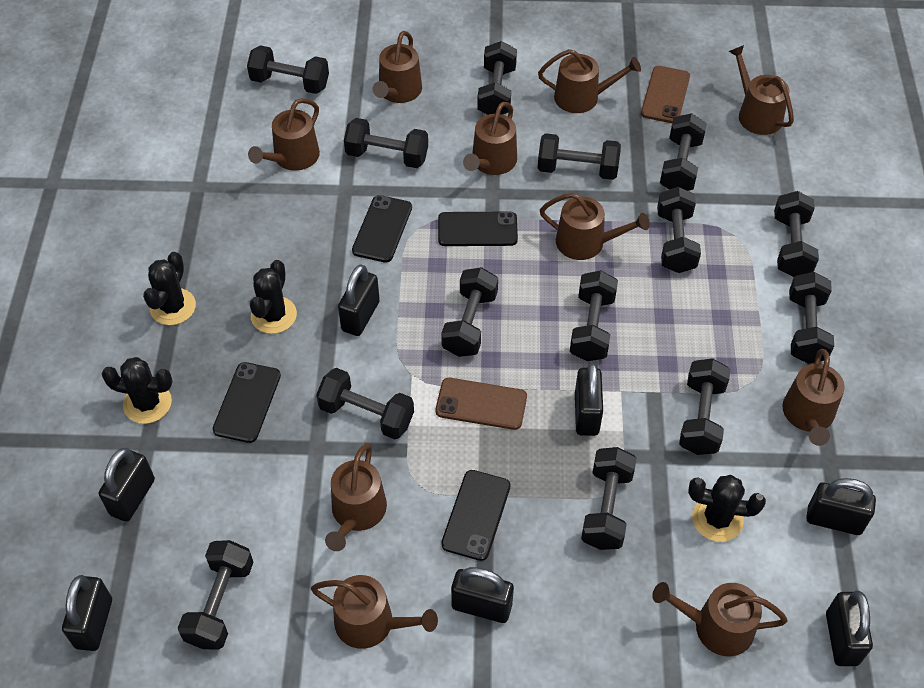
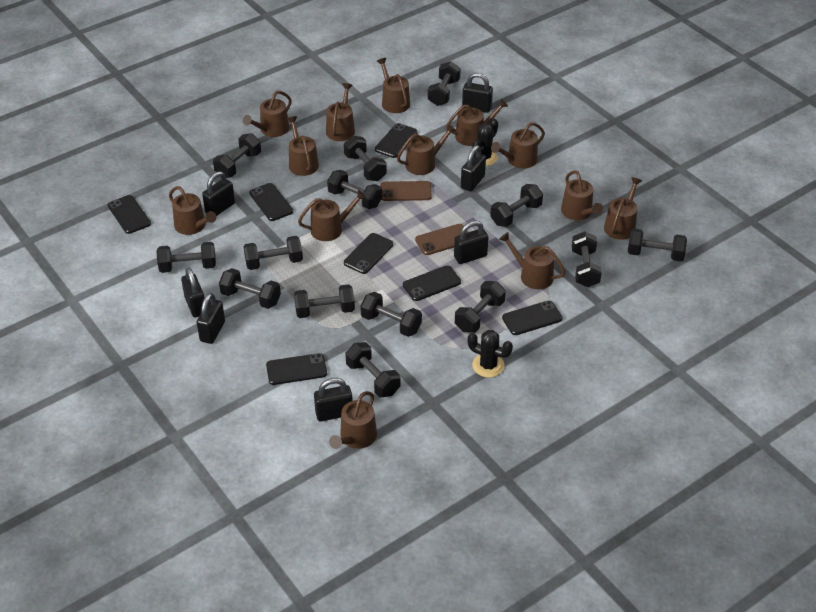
black cactus: [102,357,173,424] [143,252,196,325] [250,260,297,334] [688,475,766,542] = 4 -> [467,330,513,378] [472,119,498,166] = 2
black phone: [213,362,281,443] [352,195,412,263] [438,212,518,246] [441,470,511,561] = 4 -> [108,195,151,234] [249,183,293,221] [266,353,327,385] [344,233,393,274] [375,123,418,158] [403,265,461,301] [502,300,563,335] = 7
brown watering can: [248,98,320,171] [311,575,438,649] [325,443,387,551] [373,31,422,103] [463,102,517,175] [538,49,641,113] [540,193,649,260] [652,582,788,656] [729,45,794,135] [782,349,845,446] = 10 -> [169,186,217,235] [243,91,292,137] [287,116,319,176] [298,190,366,241] [326,83,355,141] [329,391,377,449] [377,58,410,113] [397,124,457,175] [446,99,508,146] [491,122,545,168] [499,232,565,289] [561,170,603,220] [604,177,642,240] = 13

